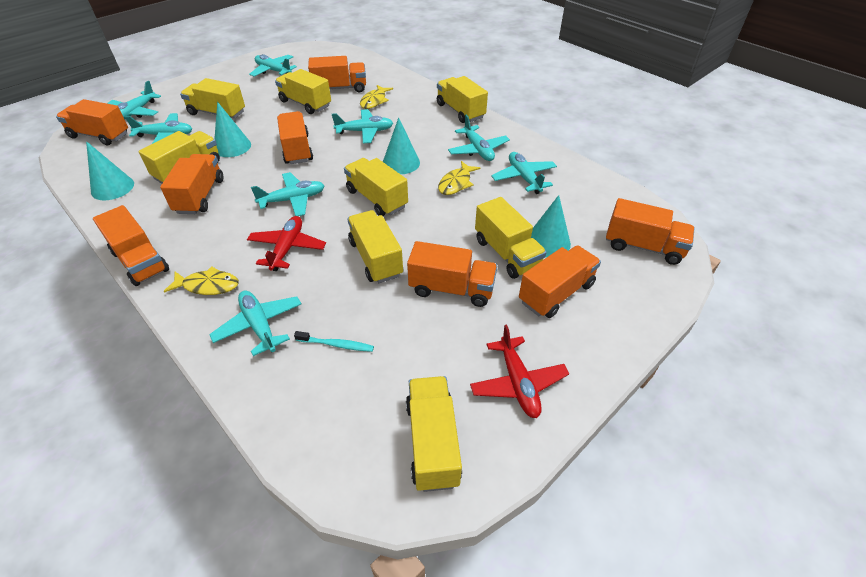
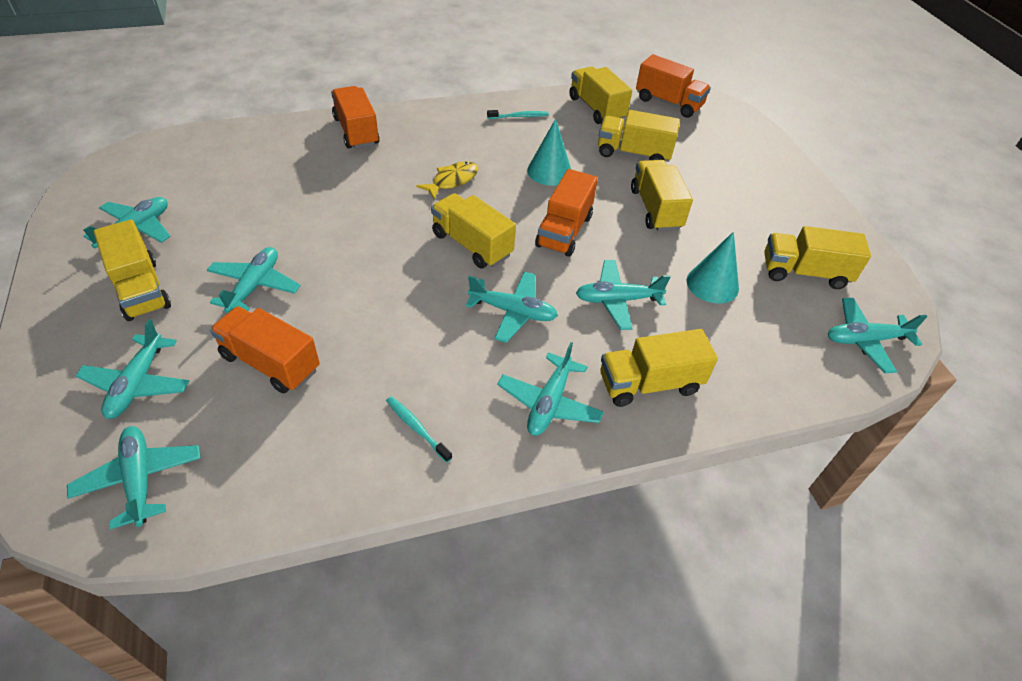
orange truck: [56,99,128,145] [93,205,169,286] [160,154,223,214] [277,111,313,164] [308,56,366,92] [407,241,497,307] [519,245,601,318] [606,198,695,265] = 8 -> [210,306,320,393] [331,86,380,149] [535,169,598,257] [636,54,711,118] = 4
red plane: [247,216,326,271] [470,325,569,418] = 2 -> none = 0
turquoise cone: [86,141,134,200] [214,102,251,157] [383,117,420,174] [531,195,571,258] = 4 -> [527,119,571,186] [686,232,739,304] = 2
turquoise toothbrush: [294,331,374,352] = 1 -> [386,396,452,463] [487,110,549,119] = 2
yellow fish: [163,267,239,295] [360,85,393,109] [438,161,481,195] = 3 -> [416,161,478,199] = 1
yellow truck: [139,131,220,183] [180,78,245,119] [275,69,331,114] [344,158,408,216] [347,210,403,283] [406,376,462,492] [437,76,488,123] [475,197,547,279] = 8 -> [94,219,171,321] [431,193,516,268] [569,66,632,124] [598,110,680,162] [600,329,718,407] [631,160,693,231] [764,226,871,289] = 7

